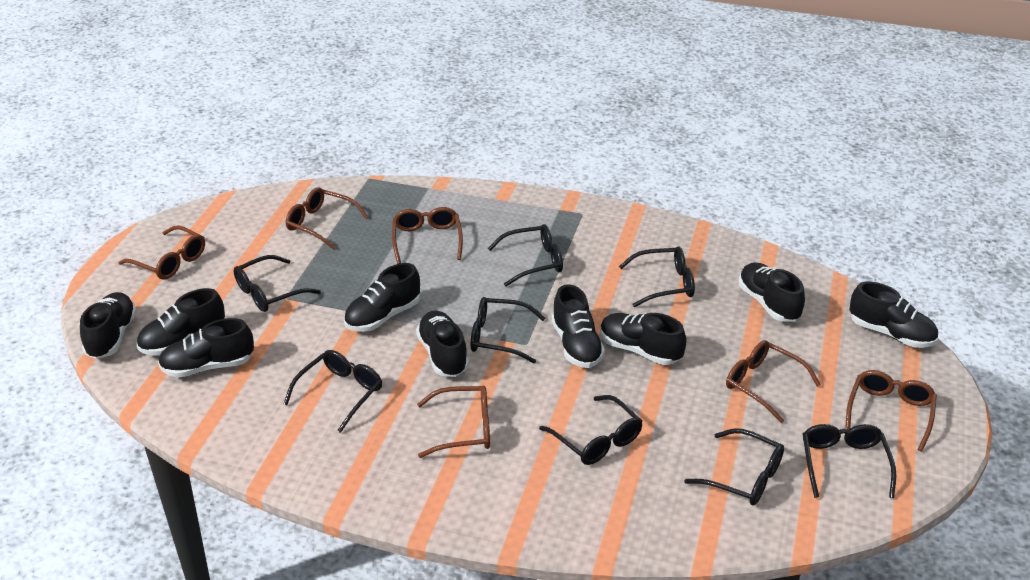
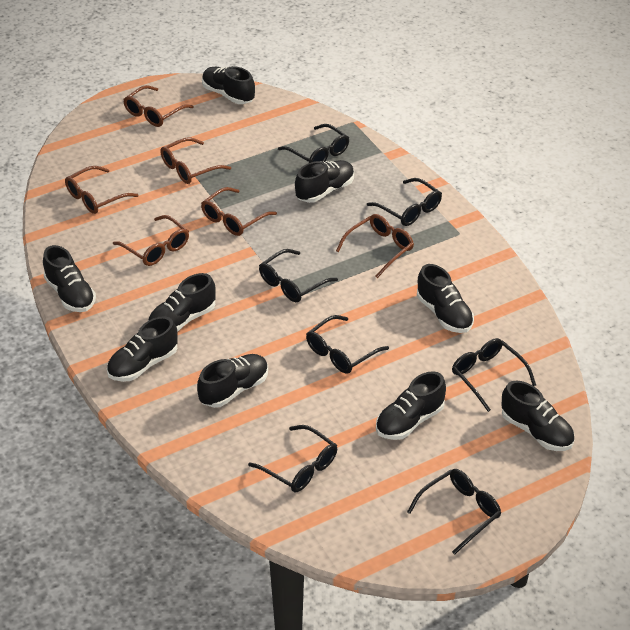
black glasses: [234,255,321,312] [284,350,382,433] [471,297,545,363] [488,224,563,286] [539,395,643,465] [619,246,695,307] [684,428,784,505] [803,424,896,498] = 8 -> [248,425,337,492] [259,249,338,302] [278,124,349,163] [306,315,389,374] [367,178,442,226] [407,469,501,555] [452,338,536,412] = 7

